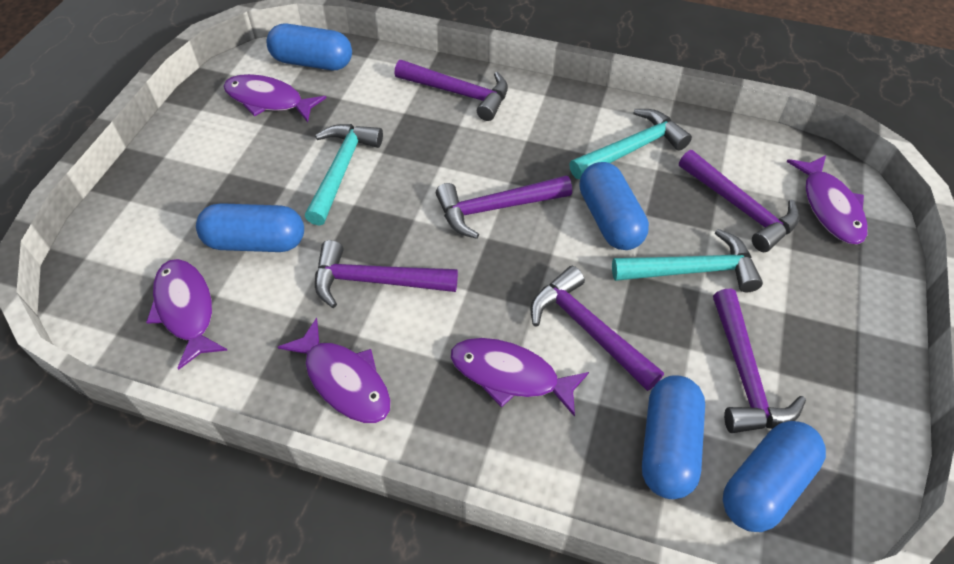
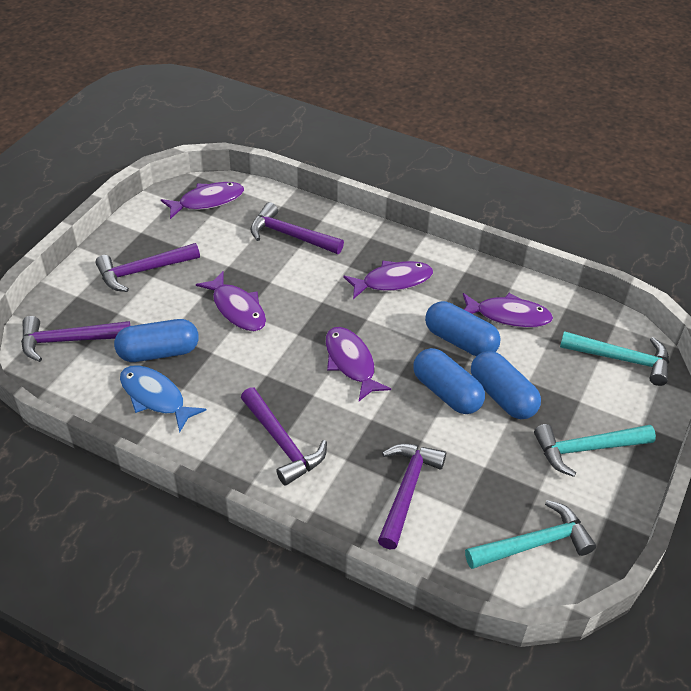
blue capsule: [196,203,304,252] [267,24,352,70] [579,162,649,250] [642,375,705,499] [723,421,826,532] = 5 -> [114,319,199,362] [413,348,485,414] [425,301,501,356] [471,351,541,419] = 4
blue fish: none = 0 -> [120,365,206,433] = 1
purple hammer: [315,240,458,308] [394,60,508,121] [436,175,572,239] [530,266,664,391] [679,150,799,252] [713,289,806,433] = 6 -> [21,316,131,362] [95,243,200,292] [241,387,327,486] [250,202,344,254] [378,444,446,549] = 5

